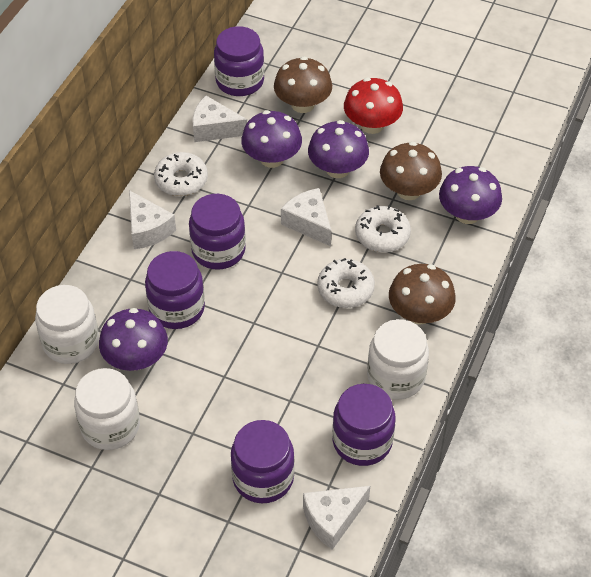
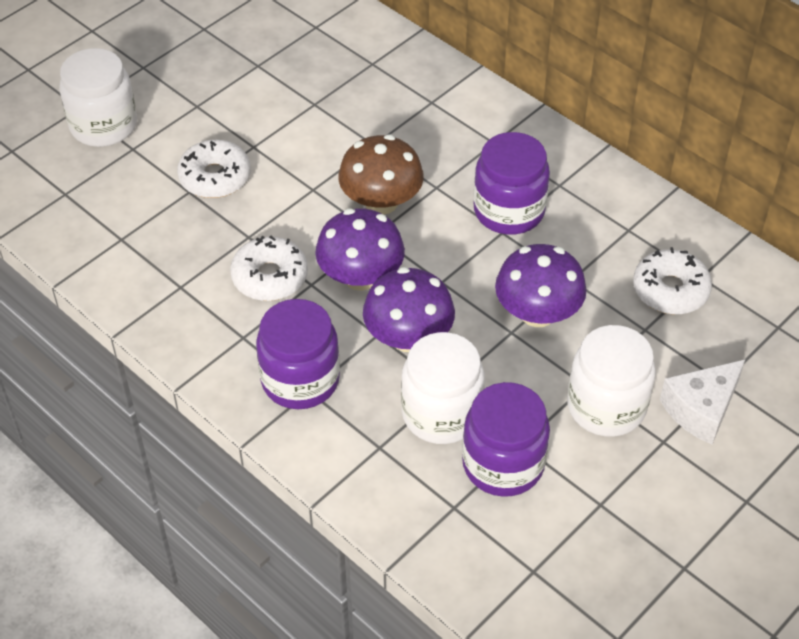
brown mushroom: [274,57,332,113] [380,142,442,200] [389,264,456,325] = 3 -> [338,135,424,215] = 1
purple jar: [145,251,205,329] [189,194,246,270] [214,26,264,96] [231,420,295,503] [332,384,396,466] = 5 -> [256,299,340,409] [462,382,550,497] [474,132,550,235] = 3
purple mushroom: [99,308,168,371] [241,110,302,168] [308,120,369,178] [439,166,502,224] = 4 -> [315,208,405,291] [363,267,455,352] [495,244,587,327] = 3
red mushroom: [344,78,403,134] = 1 -> none = 0
white cheese: [129,190,176,249] [192,96,247,142] [281,188,332,246] [303,486,370,550] = 4 -> [660,360,745,445] = 1

